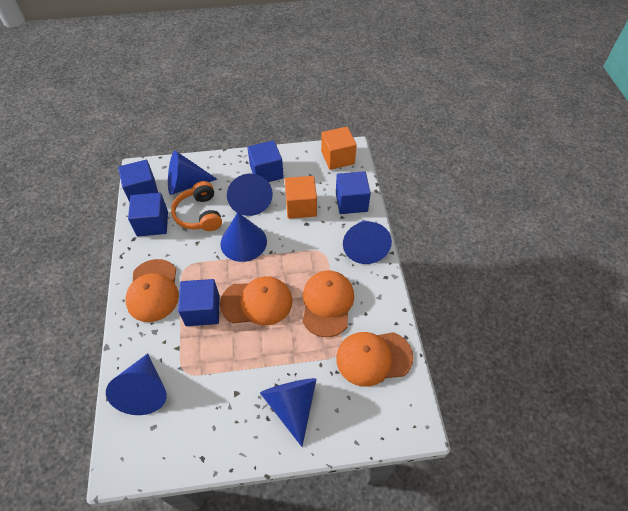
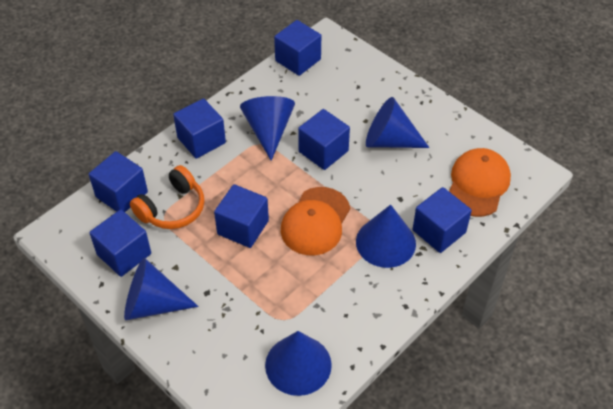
blue cone: [106,353,167,415] [168,151,217,195] [220,212,267,262] [227,174,273,216] [260,378,317,447] [343,220,392,264] = 6 -> [124,258,199,320] [240,96,295,161] [265,331,332,396] [356,204,416,268] [366,97,429,148] = 5
blue cube: [118,160,158,203] [128,193,168,236] [178,279,220,326] [247,140,284,182] [336,171,371,214] = 5 -> [89,151,148,212] [89,209,151,277] [173,98,226,159] [214,184,269,248] [274,20,321,76] [298,109,350,170] [412,187,472,253] = 7
orange cap: [125,259,179,322] [220,276,292,326] [303,271,354,337] [336,332,413,387] = 4 -> [281,187,350,255] [449,148,511,217] = 2
orange cube: [285,176,317,219] [321,127,357,170] = 2 -> none = 0

